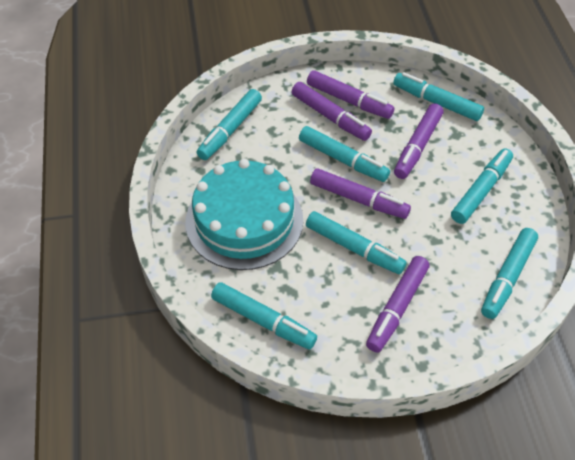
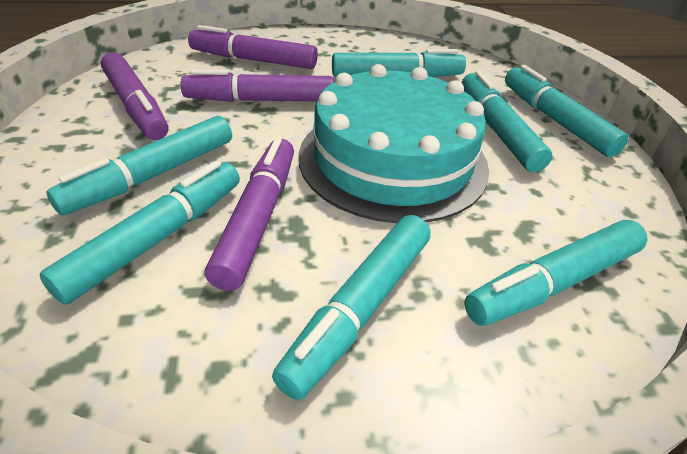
purple marker: [292,82,372,141] [307,70,394,119] [310,168,411,219] [366,256,430,353] [394,103,444,179] = 5 -> [101,53,168,140] [181,69,334,102] [188,25,318,69] [205,137,294,291] = 4

